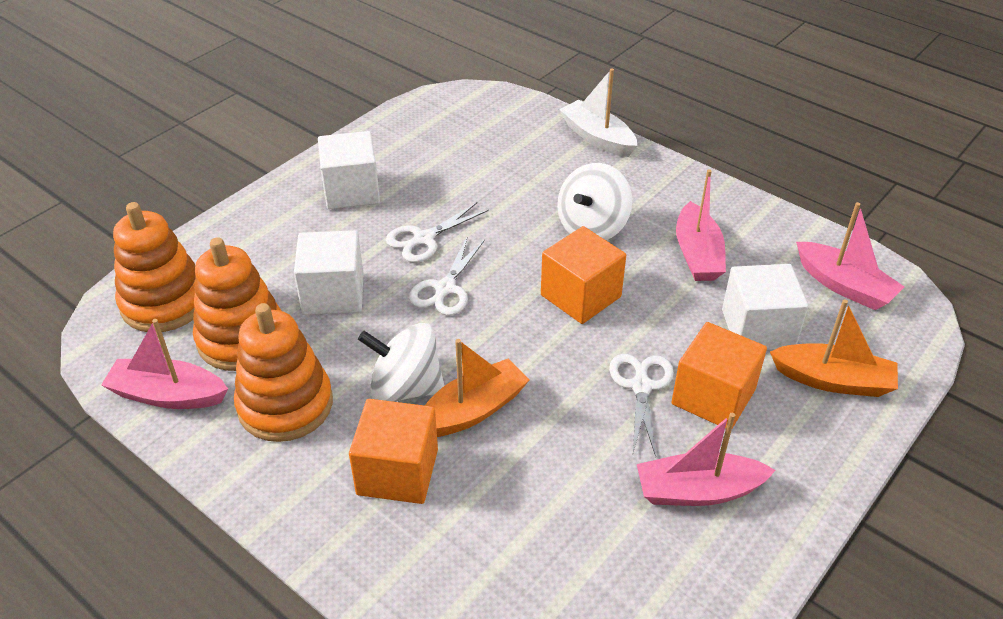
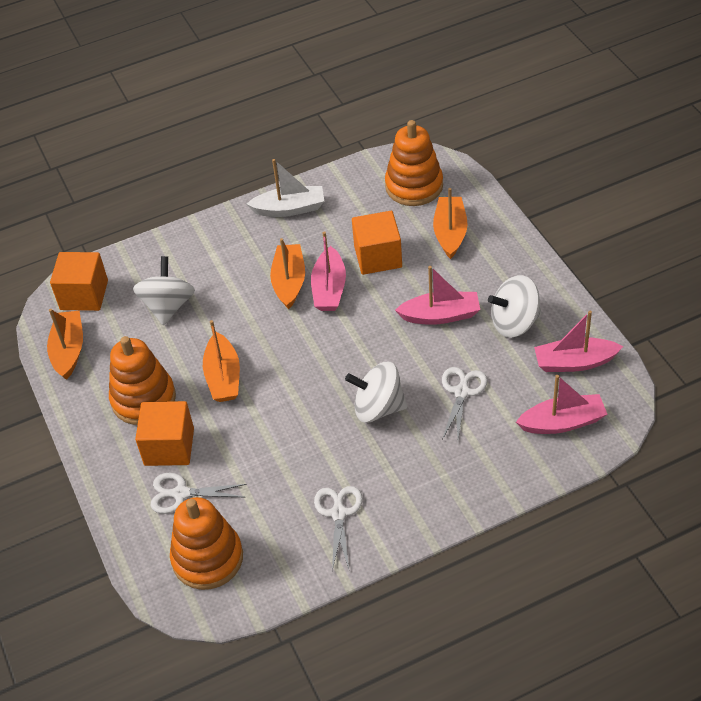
orange boat: [425,339,530,437] [770,299,898,397] = 2 -> [47,309,83,380] [203,320,240,402] [270,238,305,309] [433,188,468,259] = 4
white cube: [294,230,364,315] [318,131,380,209] [722,264,808,350] = 3 -> none = 0
white spinning top: [358,323,445,402] [557,163,632,240] = 2 -> [133,256,195,325] [345,362,407,423] [488,275,542,338] = 3

